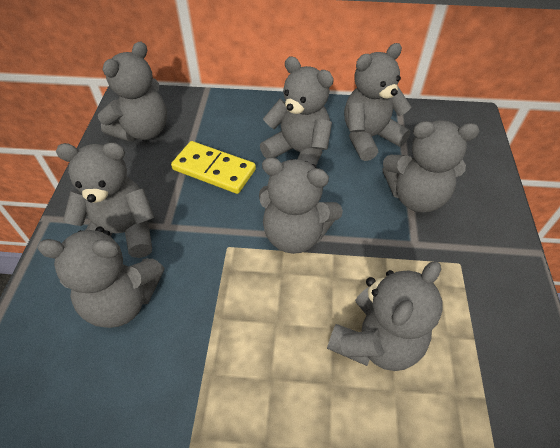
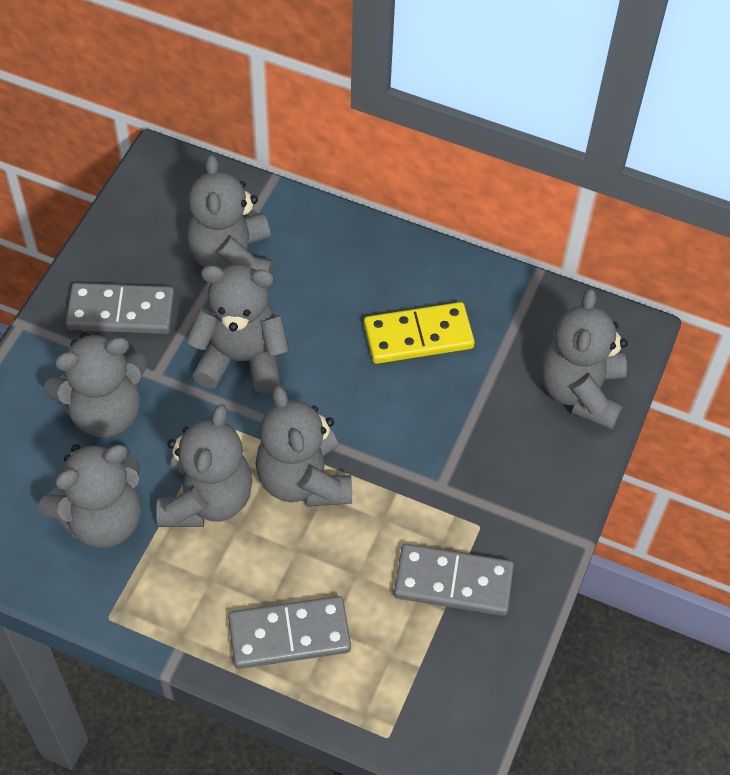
grey domino: none = 0 -> [66,283,175,334] [228,596,351,669] [394,544,514,616] = 3
grey teddy bear: [37,227,164,328] [56,142,155,258] [98,41,167,142] [259,157,343,254] [260,56,334,165] [327,261,442,371] [344,43,411,161] [383,120,480,212] = 8 -> [39,443,141,548] [44,333,147,438] [156,404,252,527] [186,264,289,393] [187,155,273,274] [255,386,352,507] [541,289,628,430] = 7

